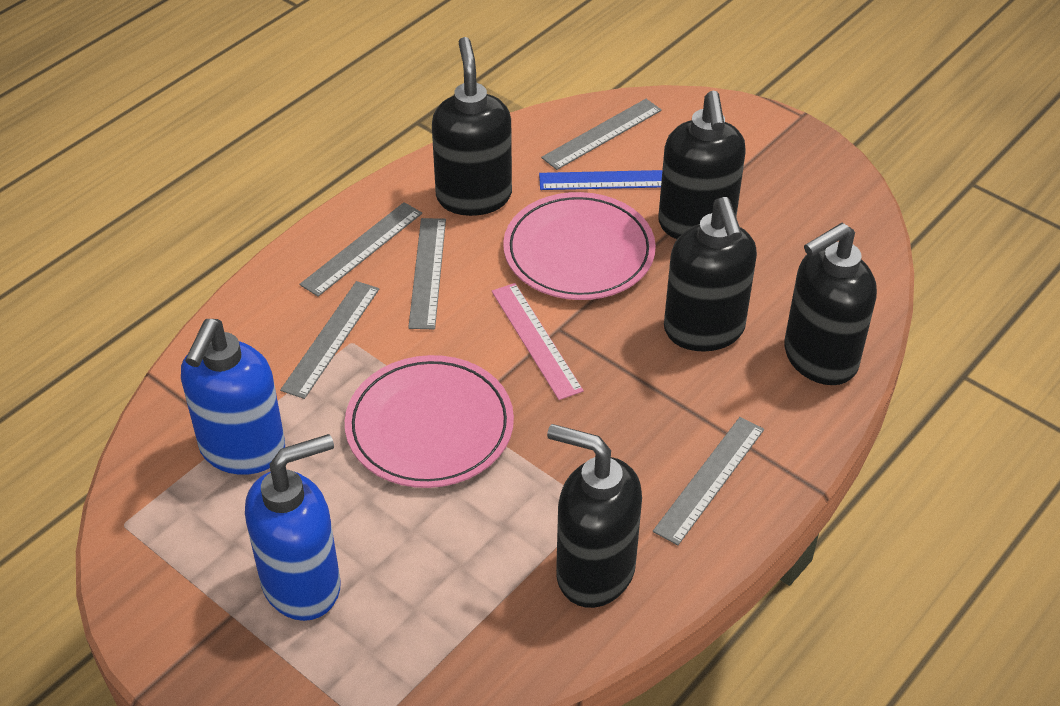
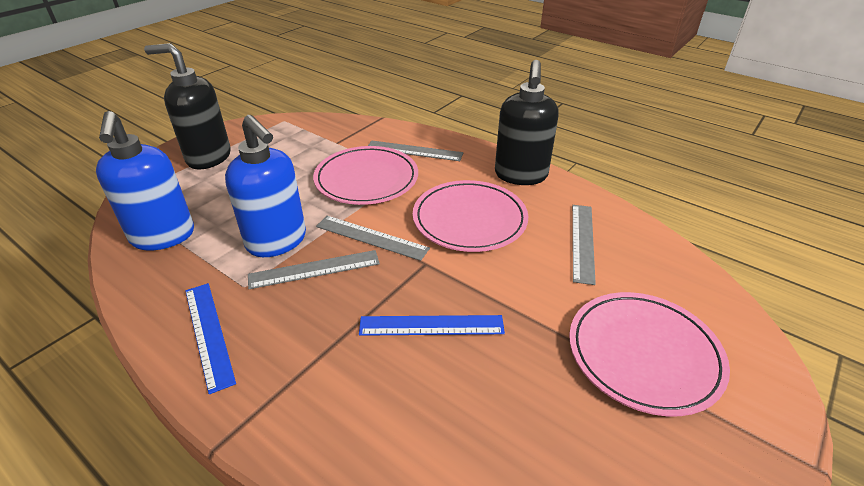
black soap dispenser: [432,37,512,216] [547,424,642,608] [658,91,746,239] [664,197,757,352] [784,223,877,385] = 5 -> [144,43,231,169] [495,60,559,185] = 2
blue ruler: [539,170,662,190] = 1 -> [185,283,236,394] [359,315,505,336] = 2
grey ruler: [280,281,379,399] [300,202,422,297] [408,218,446,329] [541,99,662,170] [653,417,764,545] = 5 -> [248,250,380,289] [316,216,430,261] [368,140,463,161] [572,205,596,285] = 4
pink plate: [345,355,514,488] [503,192,656,300] = 2 -> [313,146,418,205] [413,180,528,252] [569,292,730,416] = 3
pink ruler: [492,283,584,400] = 1 -> none = 0

